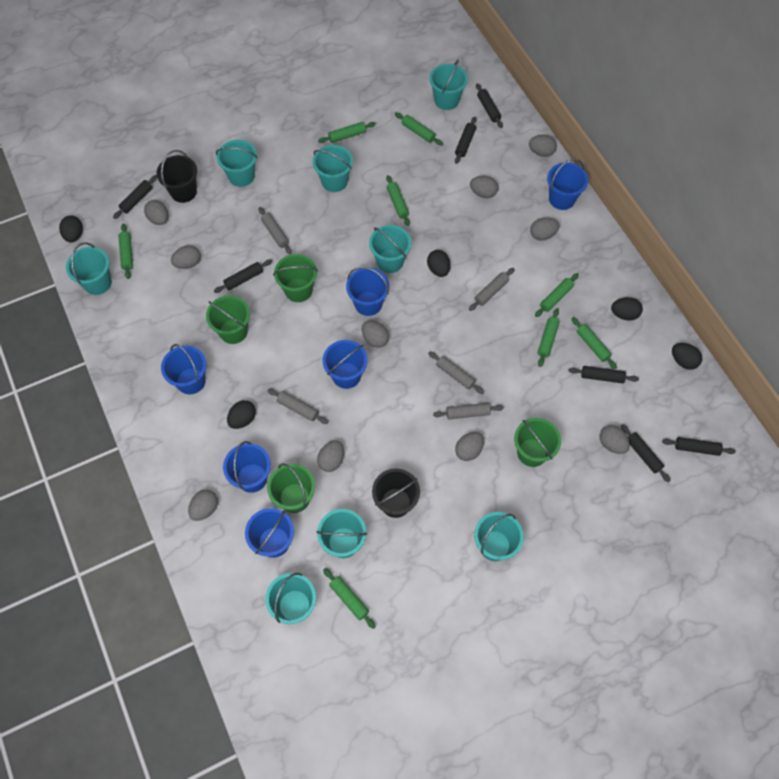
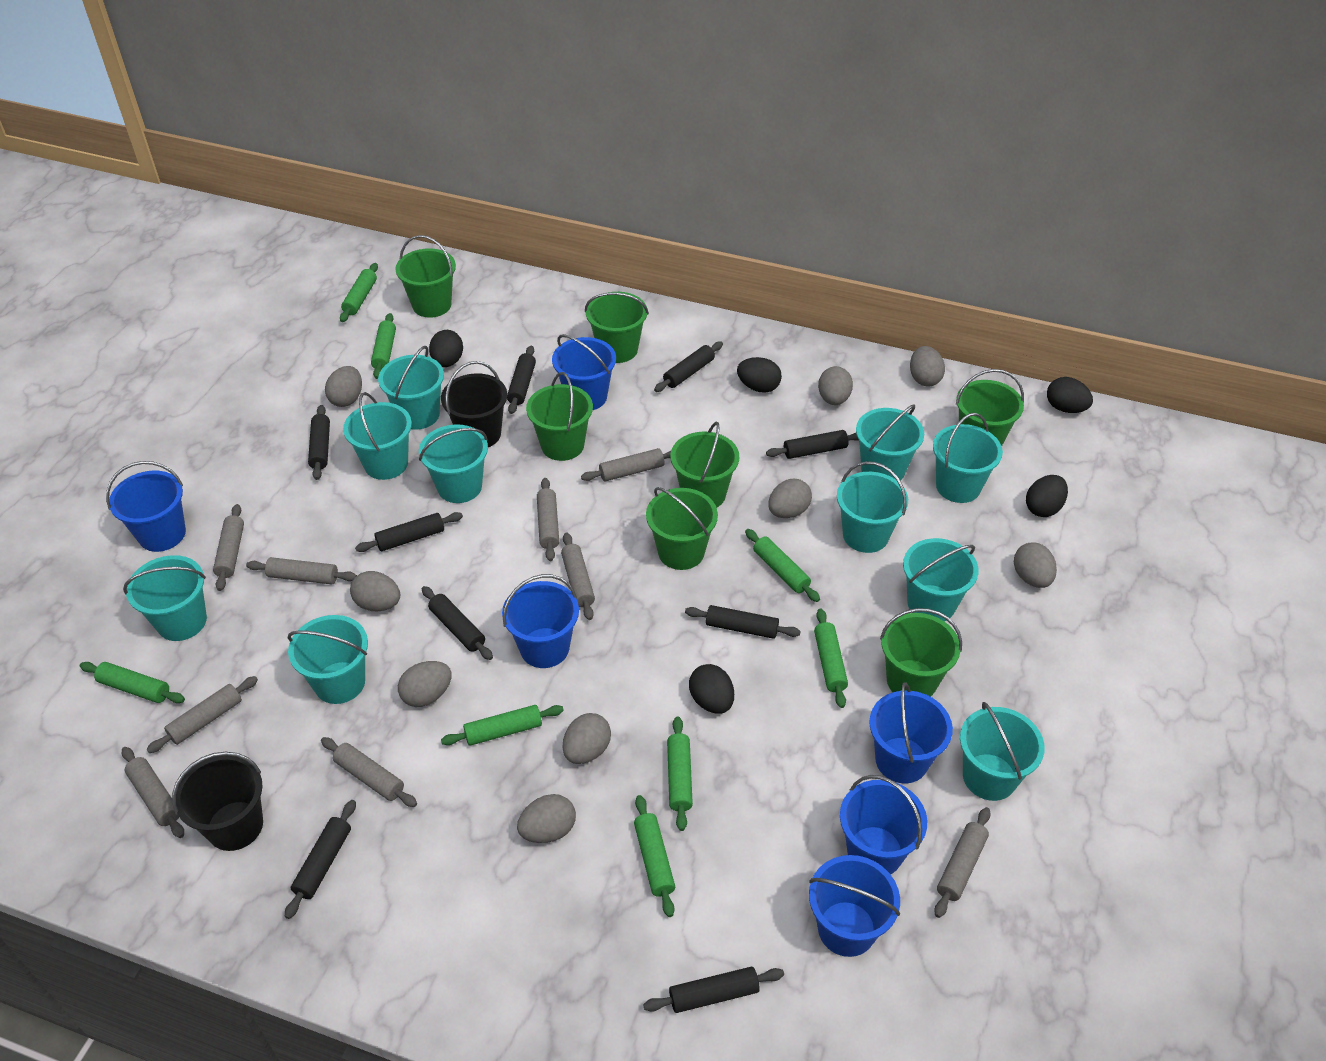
black rolling pin: [113,175,157,219] [214,259,272,293] [455,117,476,164] [476,83,503,128] [569,366,639,383] [621,424,670,482] [662,437,736,456] = 7 -> [285,800,356,919] [308,405,330,480] [355,512,463,552] [422,586,493,660] [507,345,536,414] [643,967,784,1013] [654,341,723,392] [685,605,801,639] [766,430,859,459] = 9
green bucket: [206,295,250,344] [267,463,315,513] [273,254,318,302] [514,418,561,467] = 4 -> [396,235,456,318] [526,372,593,461] [585,292,649,363] [646,487,718,570] [670,422,739,507] [880,608,962,697] [956,369,1024,446] = 7
grey egg: [144,200,168,225] [171,245,201,269] [188,490,218,521] [317,440,344,472] [362,321,389,348] [455,432,484,461] [470,176,498,198] [529,135,557,157] [530,217,560,241] [599,425,630,454] = 10 -> [325,366,362,407] [350,571,400,612] [398,661,452,707] [517,794,576,843] [563,713,611,764] [768,479,812,518] [818,366,853,405] [910,346,945,386] [1014,542,1057,588] = 9
grey rolling pin: [259,207,292,254] [267,389,328,424] [428,351,484,394] [433,403,504,419] [469,268,515,311] = 5 -> [122,747,184,838] [146,676,258,753] [213,504,244,591] [246,557,357,584] [321,737,417,807] [537,478,559,561] [561,533,595,620] [581,448,671,481] [934,807,991,918] = 9
turquoise bucket: [66,243,112,295] [216,140,258,187] [265,573,316,624] [313,145,353,192] [316,509,367,558] [369,225,411,273] [429,59,468,110] [474,512,524,561] = 8 -> [123,555,207,641] [288,615,368,704] [343,392,412,480] [378,346,444,430] [419,424,488,503] [837,461,908,553] [856,405,924,481] [903,538,979,621] [933,413,1003,503] [960,702,1045,801] = 10

